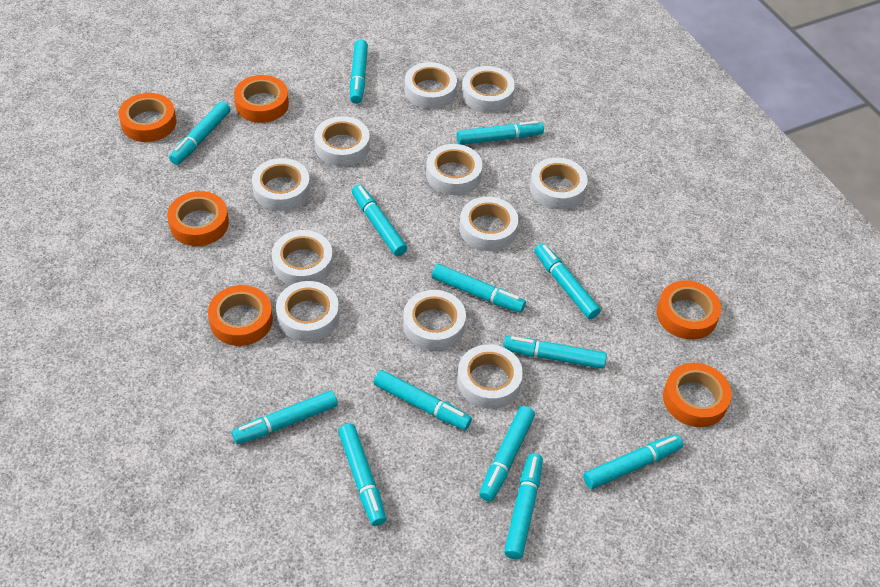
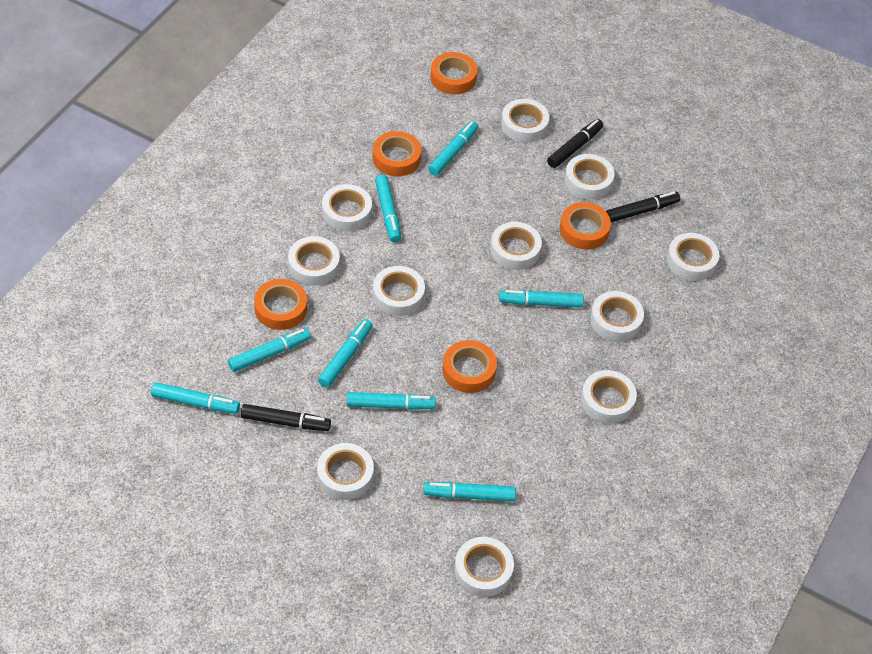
black marker: none = 0 -> [241,404,331,431] [547,119,603,168] [606,191,680,222] = 3
orange tape: [118,93,176,142] [167,191,229,246] [208,285,273,346] [234,75,289,123] [657,280,721,340] [663,363,732,427] = 6 -> [254,279,307,330] [373,131,421,176] [430,52,477,94] [442,340,497,393] [560,202,611,250] = 5
turquoise marker: [169,101,230,165] [232,390,338,444] [338,424,386,526] [350,39,368,104] [352,185,407,256] [373,370,472,430] [432,264,526,313] [457,121,544,145] [479,406,535,501] [503,336,607,369] [504,453,543,559] [534,243,601,319] [583,434,683,489] = 13 -> [151,382,240,414] [228,328,311,372] [318,319,373,388] [347,392,436,410] [375,175,401,242] [423,482,516,502] [428,121,478,176] [499,290,584,308] = 8

